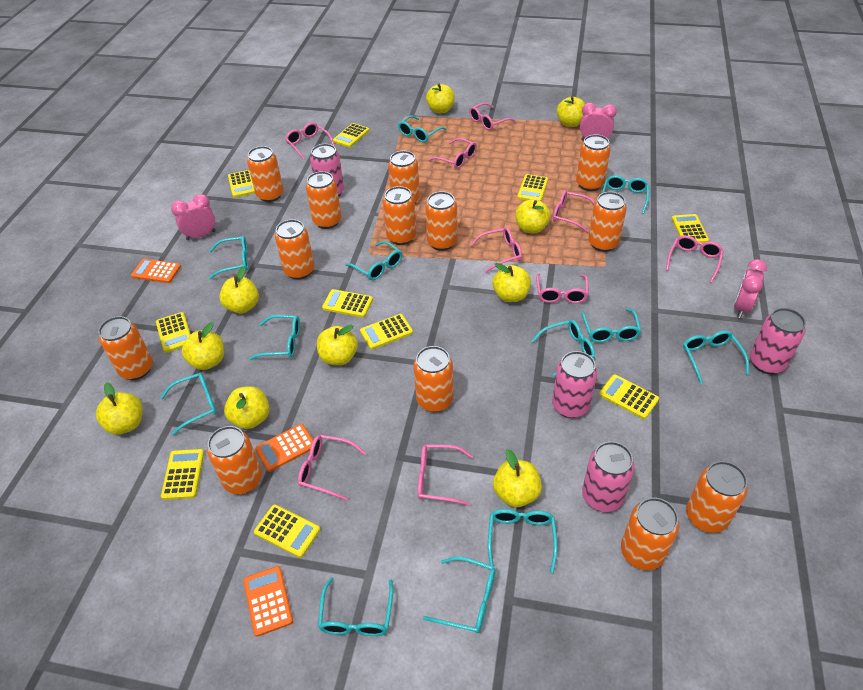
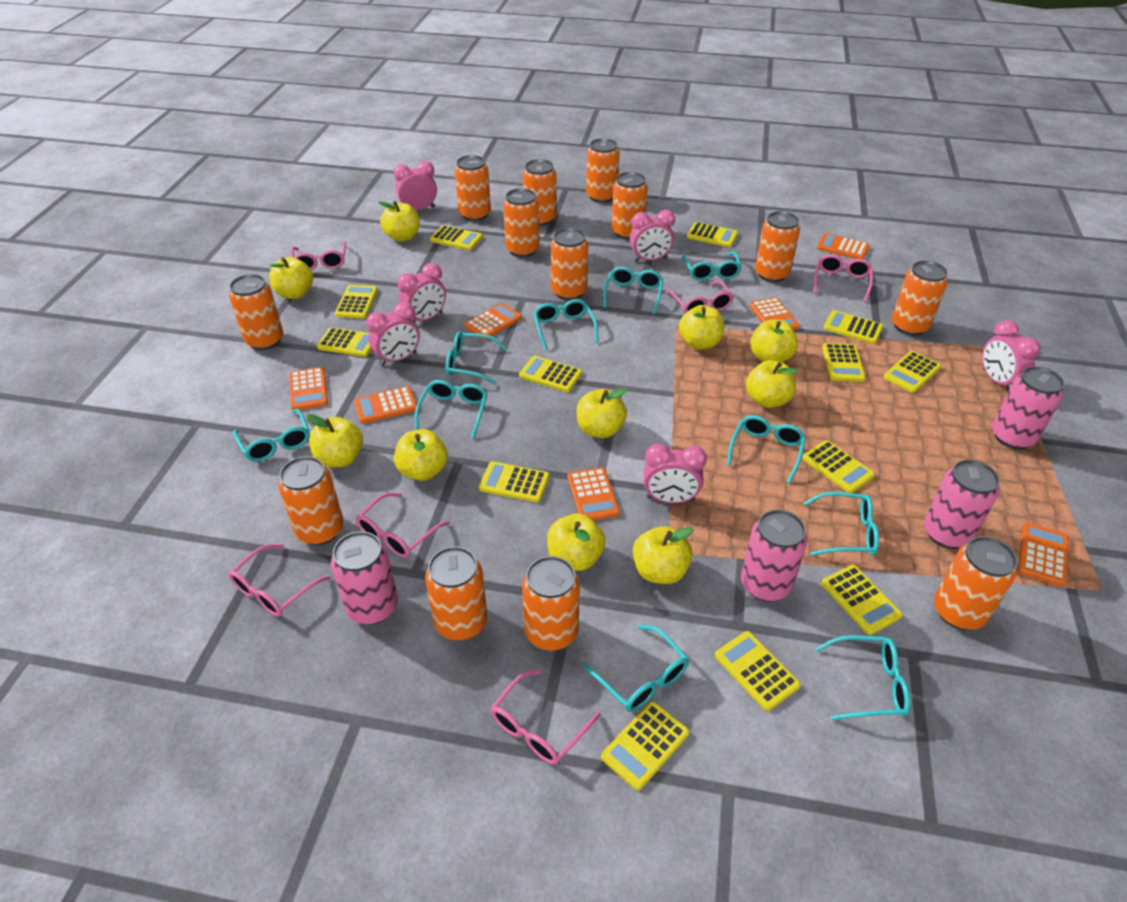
orange calculator: [131,259,181,283] [243,566,293,637] [255,424,313,472] = 3 -> [289,367,328,410] [354,386,417,424] [464,303,522,340] [568,467,620,521] [749,297,800,330] [817,233,870,259] [1018,522,1069,586] = 7
pink clock: [171,194,216,240] [580,103,617,141] [734,259,767,318] = 3 -> [366,302,420,366] [394,161,437,210] [398,263,446,322] [630,210,675,262] [644,443,707,503] [982,320,1040,391] = 6
pink glasses: [285,122,335,160] [298,435,366,501] [418,445,473,506] [428,138,477,169] [469,103,516,130] [470,227,522,273] [536,273,588,304] [553,190,595,233] [666,235,724,283] = 9 -> [228,544,330,617] [291,241,346,270] [356,493,449,558] [490,669,601,765] [666,280,734,313] [814,254,873,302] = 6
turquoise glasses: [160,373,217,435] [209,236,248,279] [249,315,300,360] [318,577,393,636] [345,241,402,280] [398,115,446,143] [423,557,495,633] [488,509,557,573] [532,320,595,376] [581,308,641,343] [602,175,649,214] [683,331,749,384] = 12 -> [233,409,310,462] [415,380,487,438] [446,331,508,385] [533,299,598,350] [583,625,689,712] [603,267,663,314] [682,252,742,281] [727,415,806,483] [803,492,879,556] [815,635,910,720] = 10
yellow calculator: [156,312,191,353] [161,449,204,500] [228,170,255,198] [254,504,320,558] [322,289,373,318] [333,123,369,147] [360,314,413,349] [517,174,548,201] [599,374,659,419] [671,214,709,243] = 10 -> [317,327,372,357] [335,285,378,318] [430,225,483,250] [479,461,549,503] [519,356,582,392] [601,701,689,791] [687,222,738,247] [715,631,801,711] [802,440,875,493] [821,565,903,635] [822,343,866,382] [823,310,883,344] [883,351,941,393] = 13

